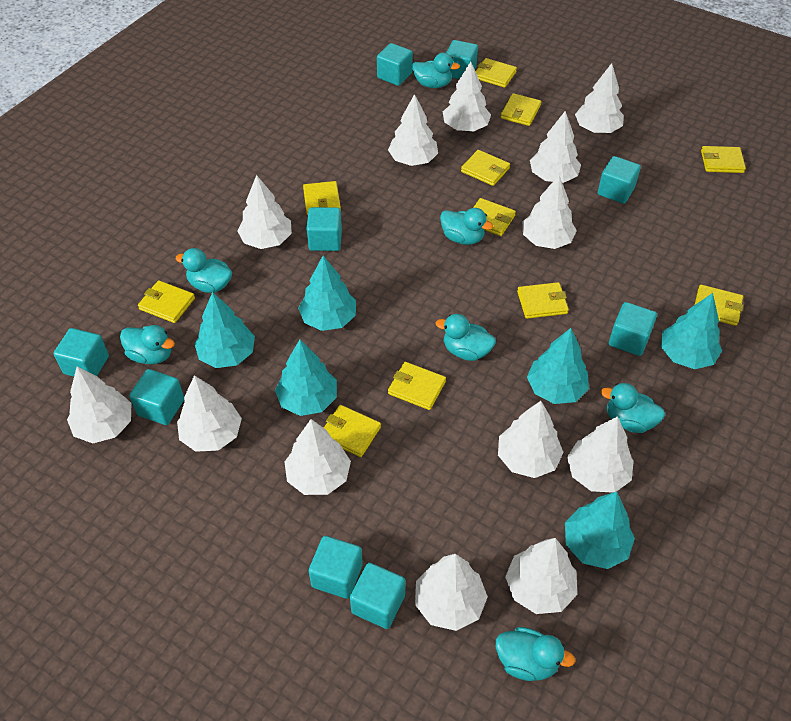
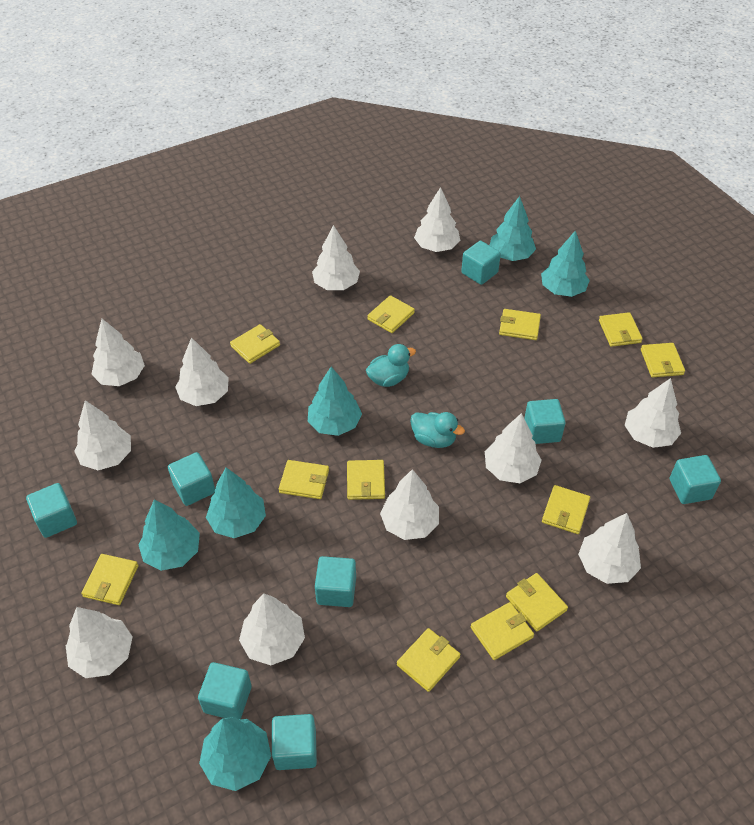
turquoise cube: [54,328,109,377] [129,369,184,425] [306,207,342,251] [309,536,363,599] [350,563,406,629] [377,43,413,86] [446,40,478,79] [598,156,641,204] [609,302,657,356] = 9 -> [26,483,77,538] [168,452,215,506] [198,662,252,719] [272,714,317,770] [315,556,356,607] [461,241,501,285] [524,399,566,444] [670,455,721,504] = 8
turquoise duck: [120,325,175,364] [176,248,232,293] [412,53,460,88] [436,314,496,361] [440,208,493,245] [496,627,575,681] [601,383,665,433] = 7 -> [366,344,416,387] [410,412,465,448] = 2
white tree: [67,366,131,443] [177,375,242,452] [237,175,292,249] [285,419,351,495] [388,94,438,166] [415,554,488,631] [443,61,491,131] [498,401,564,478] [505,538,577,614] [523,175,577,249] [530,111,581,183] [567,416,634,493] [575,63,624,133] = 13 -> [66,607,133,678] [74,400,131,470] [91,319,145,386] [175,337,229,406] [239,593,305,665] [312,225,360,290] [380,469,439,540] [414,187,460,252] [485,413,542,483] [578,513,641,584] [625,378,681,448] = 11
yellow wallet: [138,280,195,323] [303,181,341,215] [324,405,381,457] [388,362,446,410] [461,150,510,186] [473,198,516,236] [475,58,517,88] [501,93,541,126] [517,282,569,319] [695,285,744,326] [701,146,746,173] = 11 -> [81,554,139,605] [230,324,280,364] [279,460,329,499] [347,460,385,500] [367,295,415,333] [397,628,460,692] [471,602,534,660] [499,309,541,340] [506,573,568,632] [542,485,590,534] [599,312,643,347] [641,343,685,378] = 12

